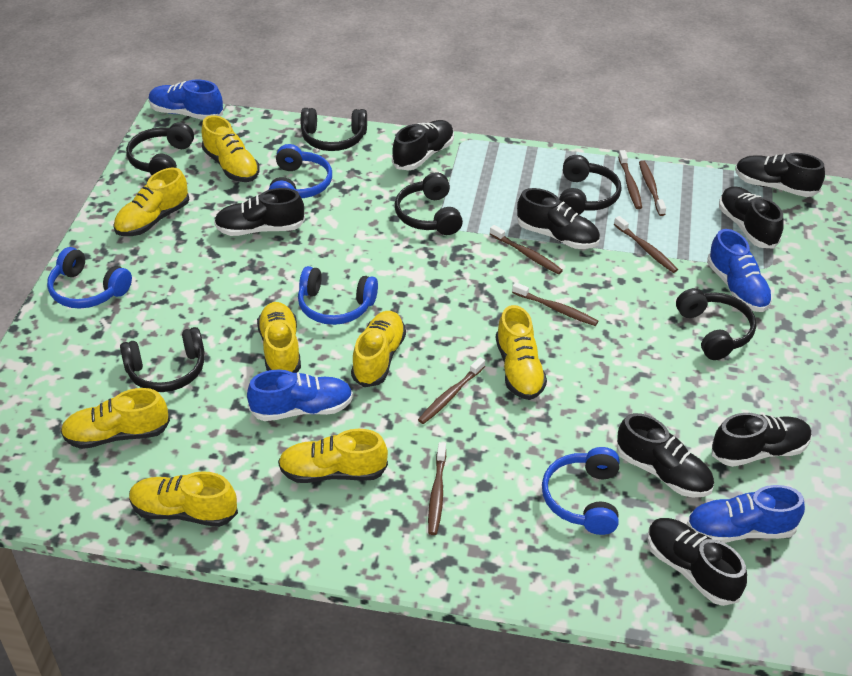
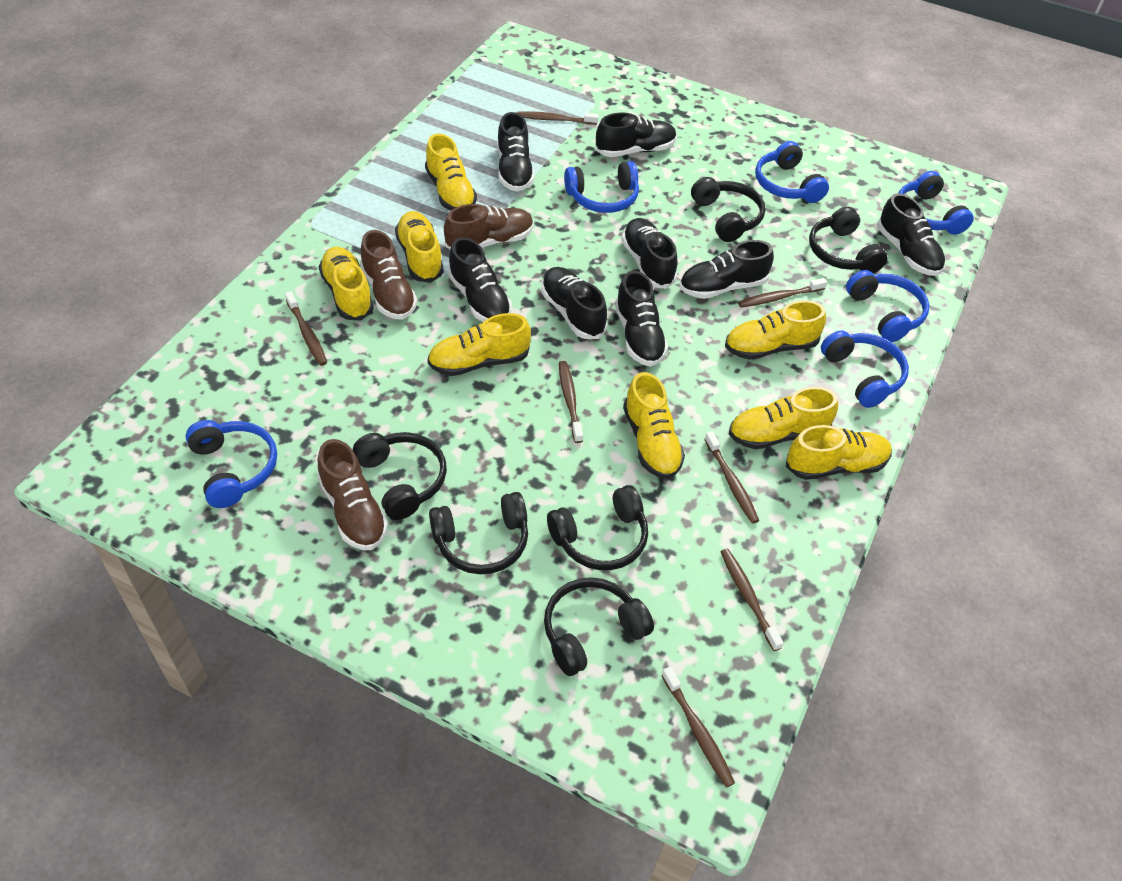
blue headphones: [47,247,132,309] [269,144,332,198] [298,266,378,325] [542,447,619,535] = 4 -> [186,420,277,508] [564,161,639,213] [755,141,829,203] [821,330,909,408] [846,270,930,342] [898,171,974,235] = 6
blue shoe: [149,80,223,120] [247,369,353,421] [687,485,805,543] [707,229,772,312] = 4 -> none = 0
brown shoe: none = 0 -> [317,439,388,550] [360,230,417,320] [444,204,533,249] = 3

